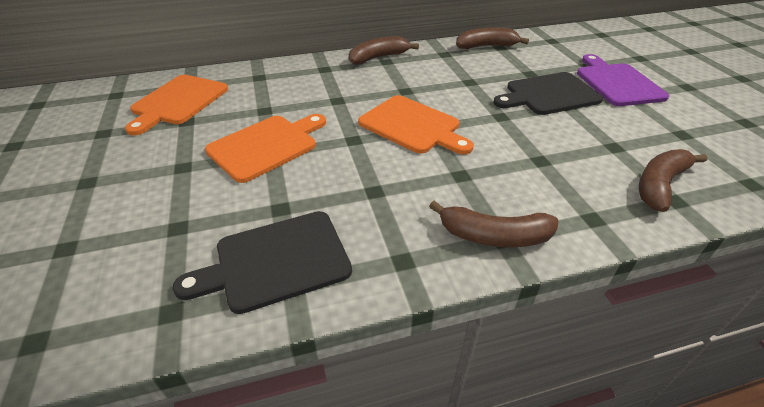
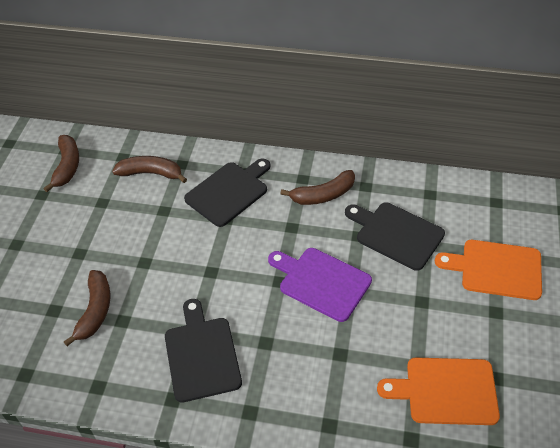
black cutting board: [173,211,352,314] [493,72,603,115] = 2 -> [165,299,242,402] [184,158,271,227] [345,202,445,271] = 3
orange cutting board: [125,75,228,135] [205,114,326,183] [358,95,474,155] = 3 -> [377,358,500,425] [435,240,542,300] = 2

